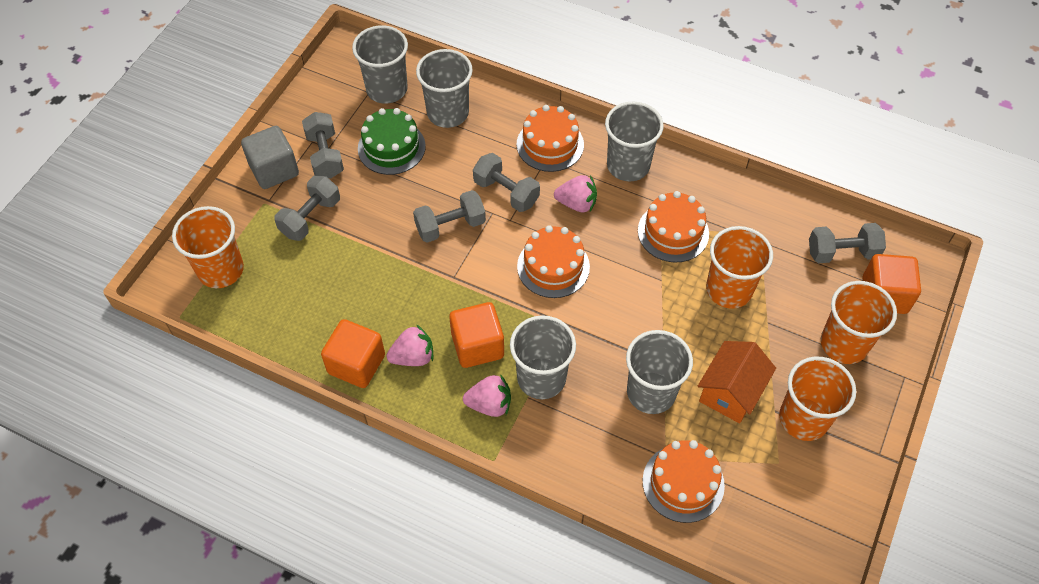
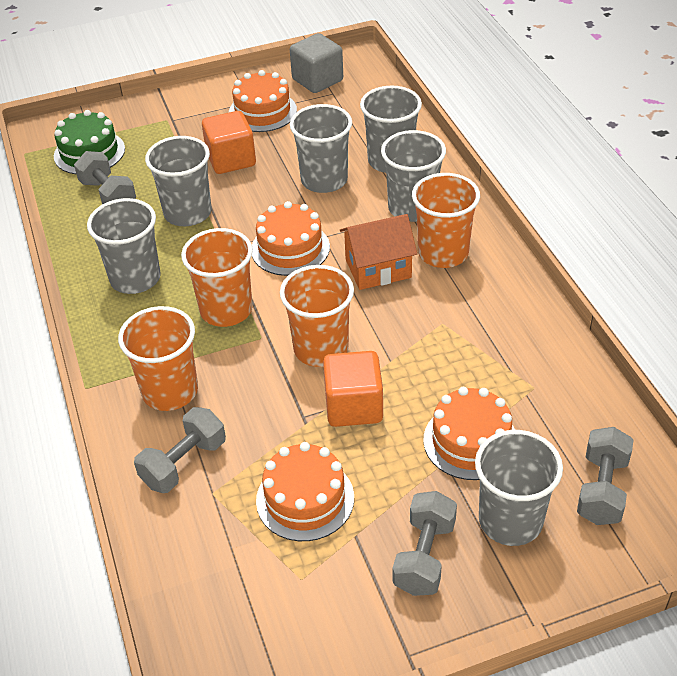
grey cup: [352,25,408,103] [416,49,473,128] [510,315,576,399] [605,102,664,181] [626,330,693,414] = 5 -> [87,198,161,294] [145,136,212,226] [290,104,352,193] [360,86,422,173] [381,130,446,222] [475,430,563,546] = 6
grey dumbbell: [274,175,340,241] [302,112,344,179] [413,190,486,243] [473,153,540,212] [809,223,886,263] = 5 -> [74,151,136,204] [134,407,226,493] [393,491,457,596] [577,427,634,525] = 4
orange cube: [321,319,385,388] [449,302,504,368] [863,254,921,314] = 3 -> [202,111,256,174] [323,351,383,427] = 2
pink strawberry: [386,324,433,366] [463,374,511,417] [554,175,597,212] = 3 -> none = 0

